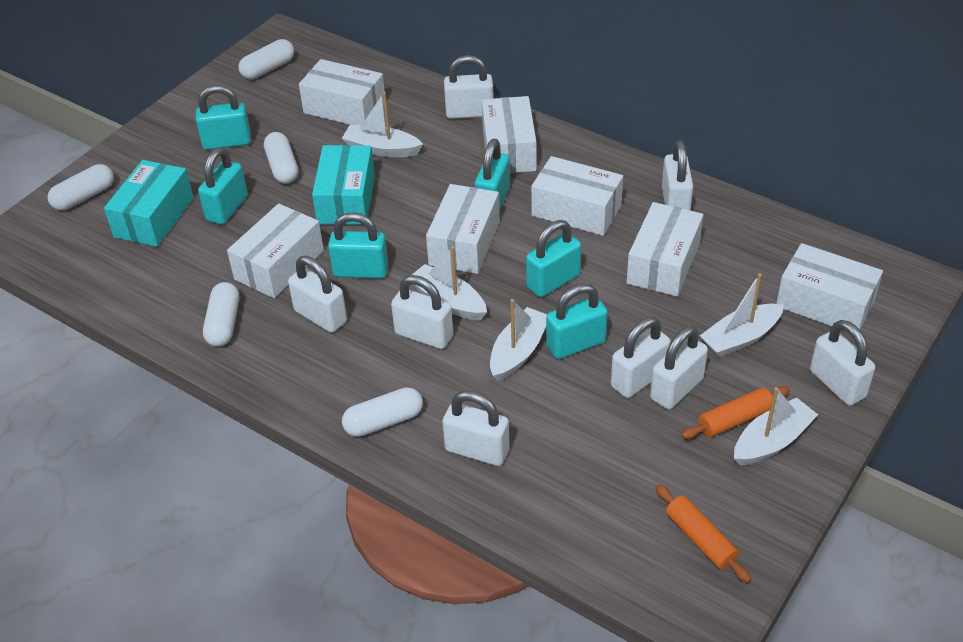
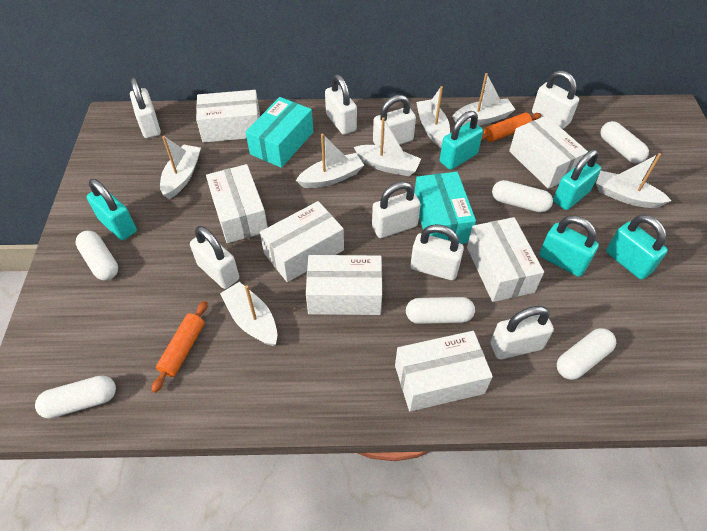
turquoise padlock: [196,85,251,150] [198,147,248,224] [328,212,389,278] [475,139,510,211] [526,220,581,297] [546,284,608,359] = 6 -> [87,179,137,240] [440,111,483,170] [539,216,599,277] [553,149,601,210] [606,215,668,280] = 5
white boat: [342,92,423,157] [412,246,487,320] [490,299,547,381] [700,273,784,357] [734,387,818,465] = 5 -> [160,136,201,199] [220,282,277,346] [296,134,364,188] [354,117,421,176] [416,86,450,148] [452,73,516,126] [596,153,672,208] = 7
white capsule: [48,164,114,211] [203,282,239,347] [238,39,294,79] [264,132,298,184] [342,387,423,437] = 5 -> [35,375,116,419] [75,230,118,280] [406,297,475,324] [492,180,553,213] [557,328,616,380] [601,121,649,163] = 6

